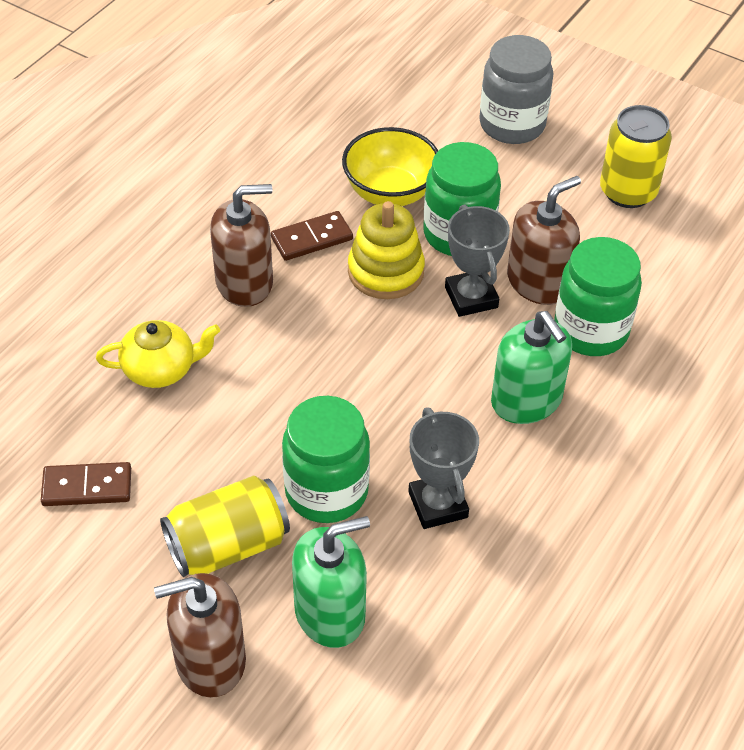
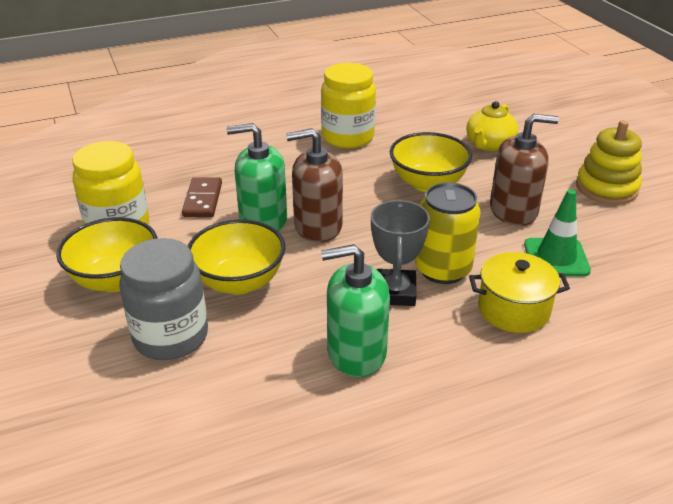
brown domino: [41,462,131,506] [271,211,353,261] = 2 -> [182,177,222,217] = 1
brown soap dispenser: [154,573,246,698] [210,184,273,307] [507,176,581,305] = 3 -> [286,128,343,242] [490,114,559,226] = 2
green jar: [282,396,370,523] [423,142,501,256] [554,237,642,356] = 3 -> none = 0
green traffic cone: none = 0 -> [524,189,591,276] = 1
grey trophy: [408,407,479,529] [445,205,510,317] = 2 -> [371,200,430,306] = 1
yellow bowl: [342,127,438,206] = 1 -> [56,217,157,292] [188,219,286,295] [390,132,472,192] = 3
yellow can: [160,476,290,577] [600,105,672,208] = 2 -> [415,182,481,284] = 1
yellow jar: none = 0 -> [72,141,149,224] [321,63,376,149] = 2
yellow pot: none = 0 -> [469,252,570,333] = 1

